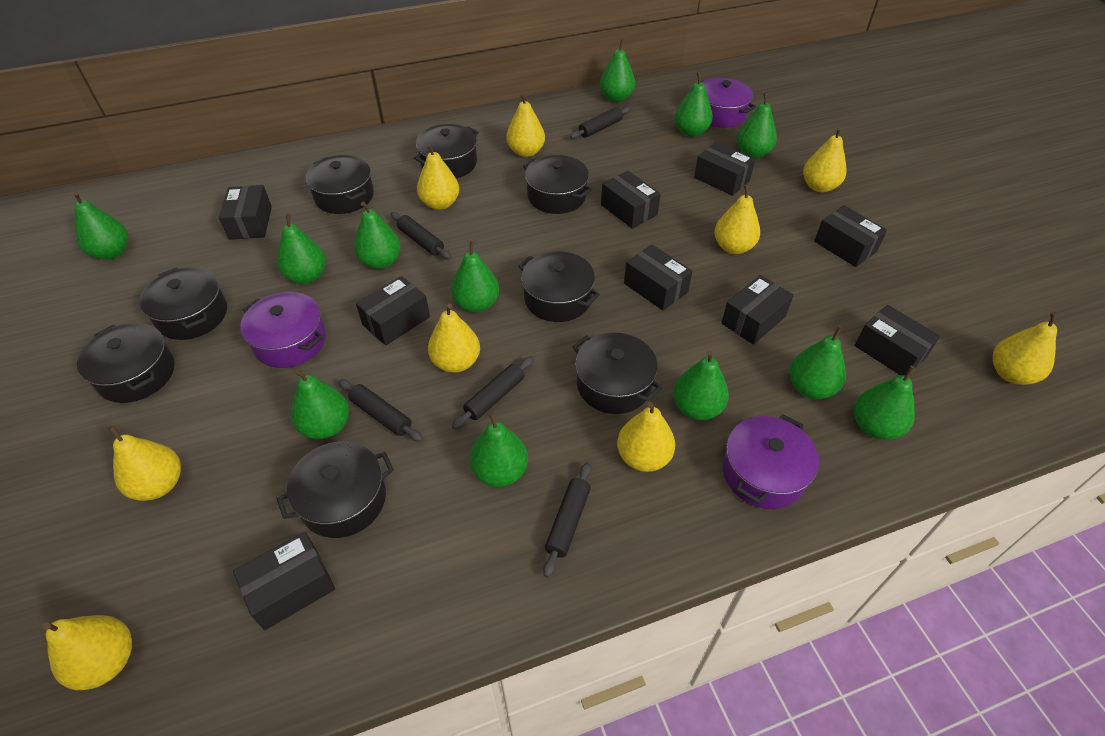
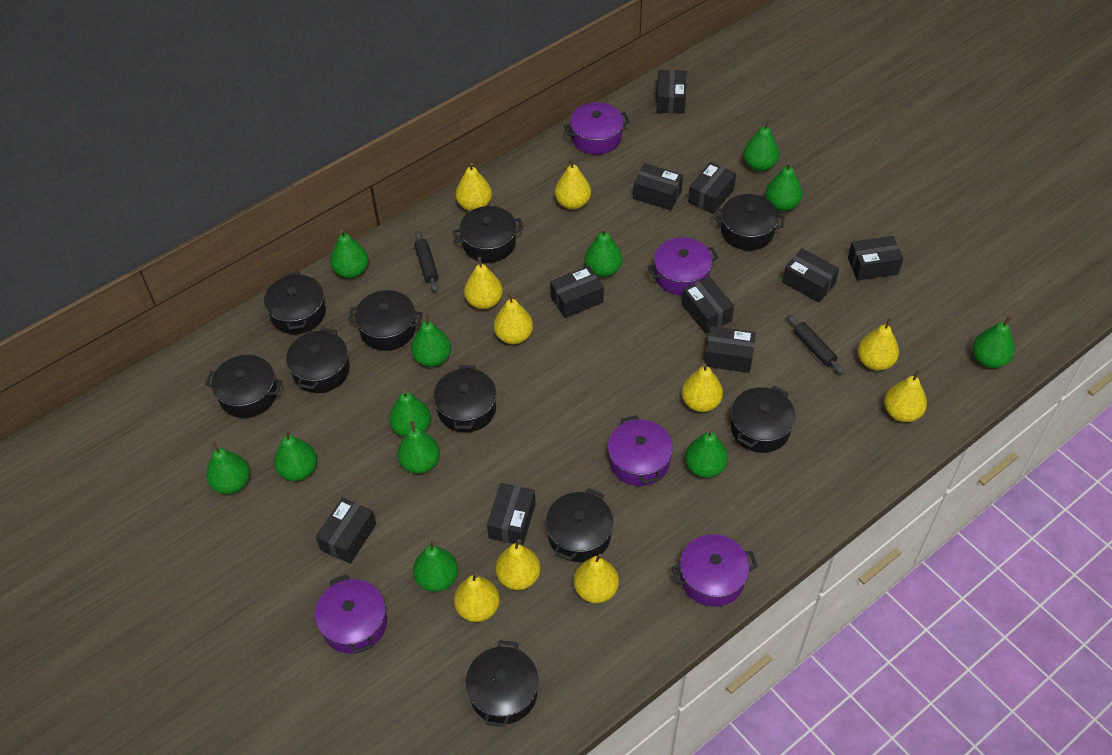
black box: [219,185,272,240] [233,532,335,630] [356,276,430,346] [601,171,661,229] [624,245,693,311] [694,142,755,196] [721,275,794,345] [814,205,887,267] [854,305,940,376] = 9 -> [316,497,376,564] [487,483,536,545] [550,266,604,318] [633,163,683,210] [656,70,686,114] [682,276,734,334] [688,162,736,214] [705,326,756,373] [782,248,839,303] [848,236,903,281] = 10
black pot: [77,323,174,403] [139,267,227,340] [277,442,394,538] [306,155,374,214] [414,124,479,178] [518,251,600,322] [523,155,592,214] [573,333,662,414] = 8 -> [205,355,283,418] [264,272,326,334] [286,327,350,393] [348,290,423,351] [433,365,497,433] [453,206,524,263] [465,640,539,727] [546,488,613,562] [714,194,785,251] [731,386,796,453] = 10
black rolling pin: [339,379,423,442] [391,212,451,259] [452,356,534,429] [543,462,591,578] [570,107,631,139] = 5 -> [414,231,439,292] [787,315,844,374] = 2
purple pot: [241,292,326,368] [700,78,756,128] [722,414,819,509] = 3 -> [315,574,387,654] [564,102,630,155] [608,415,673,486] [647,237,719,296] [671,534,758,607] = 5
yellow pear: [42,615,132,690] [108,425,181,501] [417,144,459,210] [428,304,480,373] [506,93,545,157] [617,402,675,472] [714,184,760,254] [803,127,846,192] [993,312,1057,385] = 9 -> [454,573,500,622] [456,163,492,211] [464,257,503,309] [494,292,533,344] [495,539,540,590] [555,158,591,210] [574,553,619,603] [682,363,723,412] [858,318,899,371] [884,370,927,422] = 10

